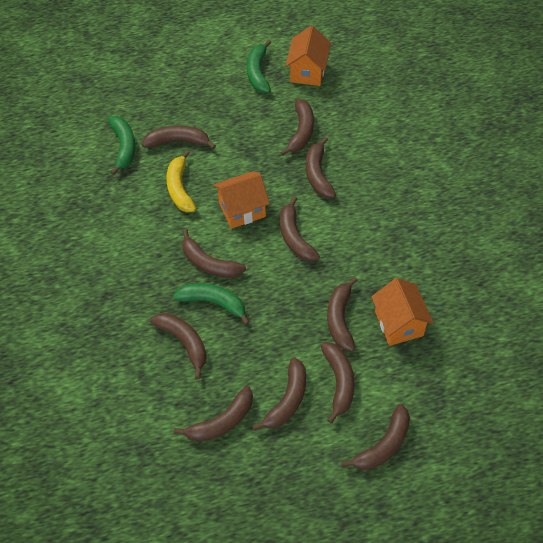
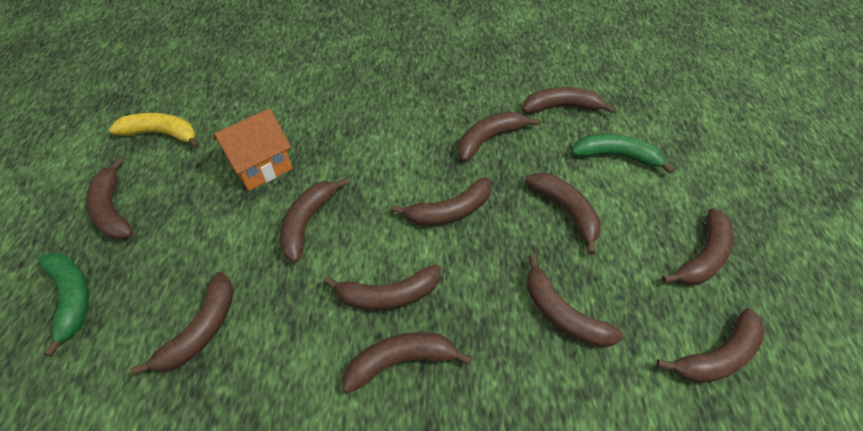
brown banana: [142,126,216,149] [150,313,207,379] [174,386,253,442] [182,229,246,278] [253,357,306,431] [280,99,314,156] [280,196,320,261] [306,137,336,198] [321,342,354,424] [327,277,358,351] [341,404,410,470] = 11 -> [86,158,133,240] [130,272,234,375] [280,178,349,263] [323,265,441,310] [343,332,472,393] [391,177,491,226] [458,112,539,162] [522,87,615,114] [525,173,601,255] [527,254,624,348] [656,308,765,383] [662,208,734,285] = 12
green banana: [108,116,136,175] [173,283,250,325] [247,40,271,93] = 3 -> [38,252,89,357] [571,134,674,174] = 2
orange house: [213,171,270,229] [286,26,331,86] [372,278,433,346] = 3 -> [213,108,293,191] = 1

